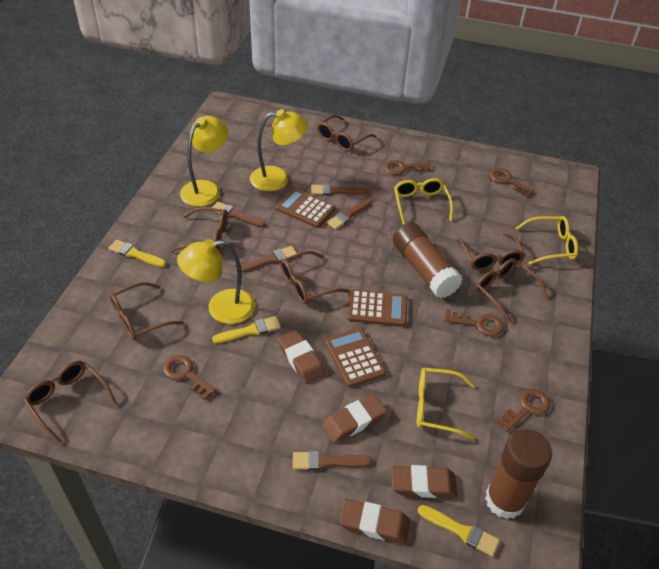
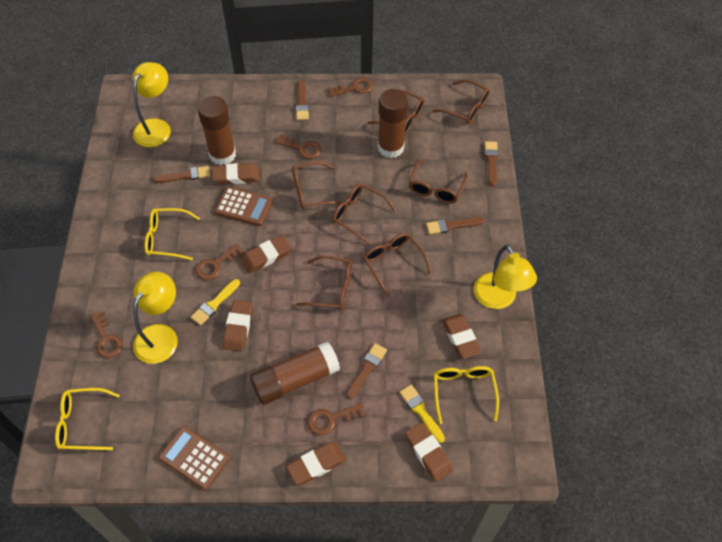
brown calculator: [276,189,336,228] [325,328,386,387] [347,289,407,327] = 3 -> [159,426,230,490] [215,187,273,226] = 2
brown eraser: [278,330,325,384] [322,394,387,443] [339,499,410,544] [391,465,457,498] = 4 -> [212,163,260,185] [222,300,253,351] [241,235,291,273] [286,442,346,485] [405,422,453,482] [442,314,481,359] = 6
brown glue stick: [393,223,462,298] [485,429,552,519] = 2 -> [198,96,236,165] [250,341,340,405] [378,89,408,158] = 3
yellow brush: [108,239,166,267] [212,316,281,343] [418,505,499,557] = 3 -> [191,279,240,326] [399,385,445,443] = 2

